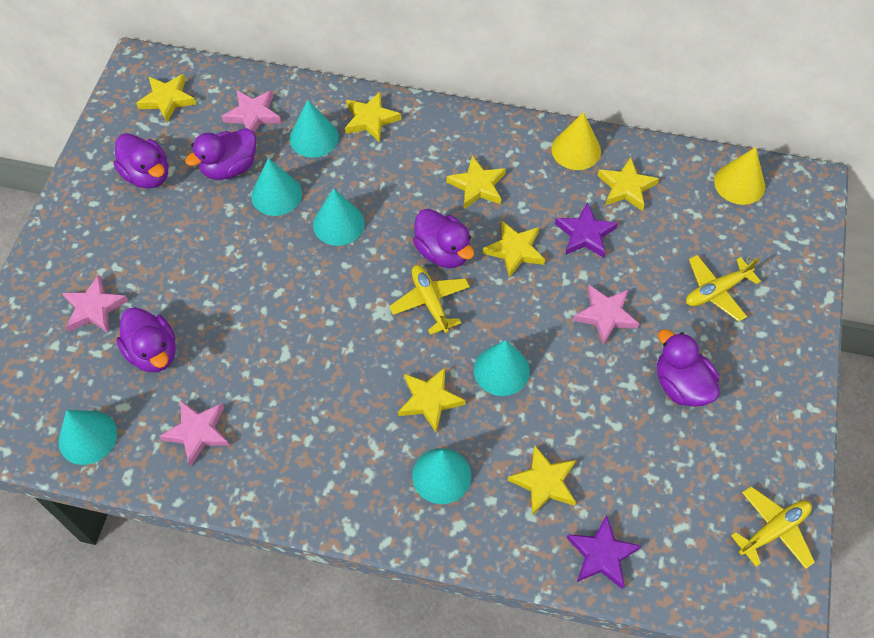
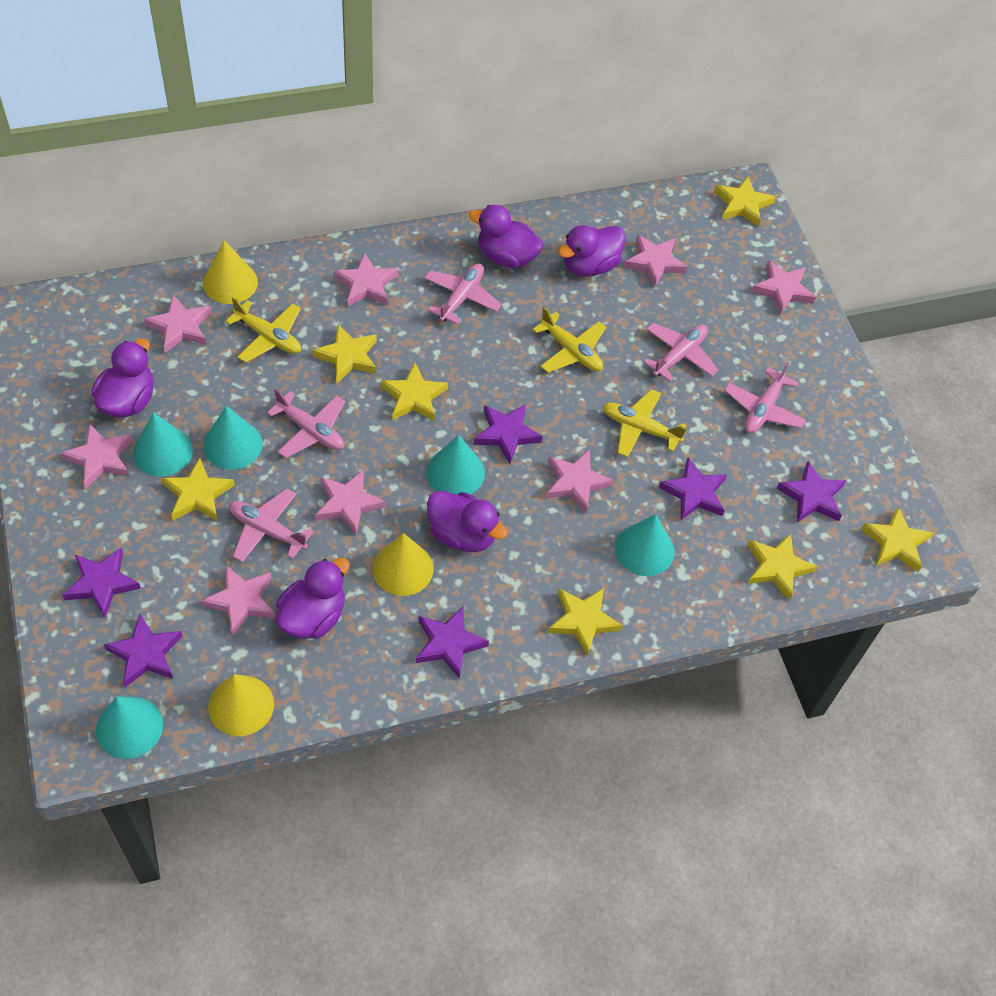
pink plane: none = 0 -> [229,489,314,562] [267,388,345,458] [424,263,502,324] [644,323,718,381] [724,361,806,433] = 5
pink star: [62,275,128,333] [159,400,230,466] [222,90,281,133] [573,285,639,345] = 4 -> [60,424,132,489] [144,295,211,353] [201,565,276,636] [315,469,386,535] [333,253,398,307] [546,449,614,513] [624,234,687,288] [751,260,816,315] = 8
purple star: [555,202,618,258] [567,515,641,589] = 2 -> [63,548,141,618] [104,614,183,687] [416,607,489,679] [474,404,543,464] [658,458,727,520] [777,461,846,522] = 6
turquoise cone: [58,410,117,465] [251,158,302,216] [290,100,339,158] [313,188,365,246] [412,448,471,504] [474,340,530,396] = 6 -> [96,697,163,759] [133,412,193,476] [203,406,262,470] [427,435,485,495] [615,514,674,576] = 5
yellow cone: [552,112,601,170] [714,147,765,205] = 2 -> [203,240,258,304] [208,674,274,736] [372,533,434,596] = 3

